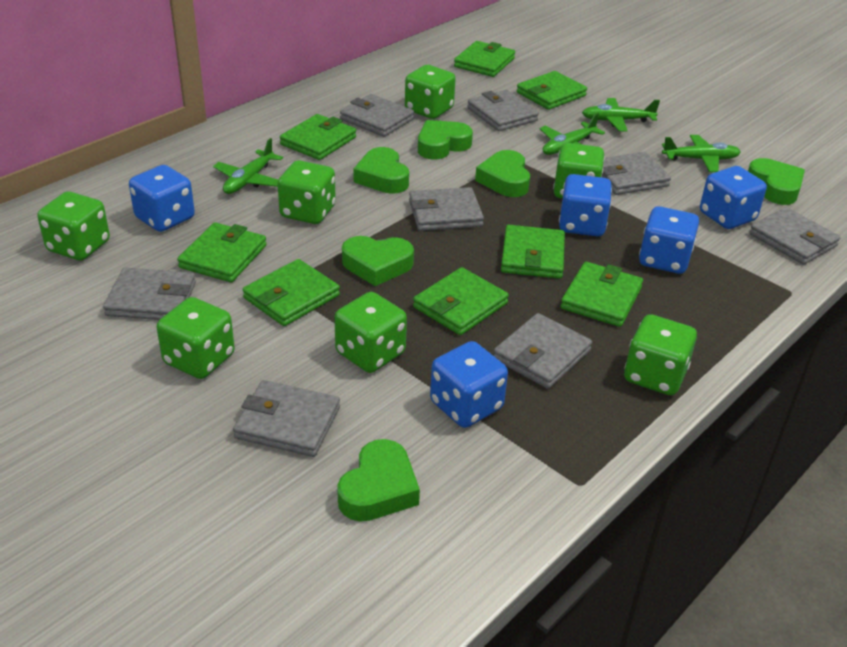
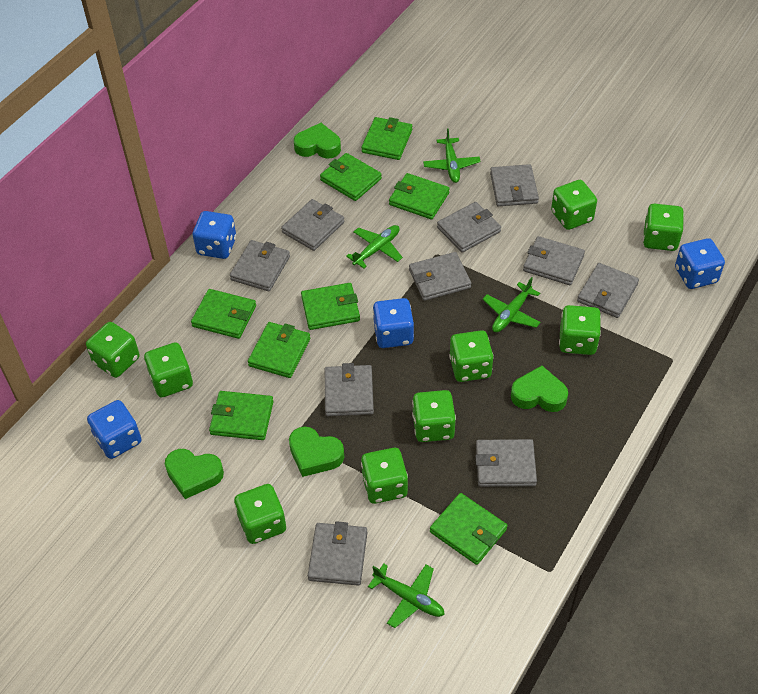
blue dice: [129,165,195,232] [430,341,508,428] [559,174,612,236] [639,206,699,274] [700,166,767,229] = 5 -> [87,400,141,459] [193,211,236,259] [373,298,414,348] [675,238,725,289] = 4
green dice: [37,191,110,260] [156,297,235,379] [278,160,336,224] [334,292,407,373] [405,65,456,119] [553,143,605,199] [624,314,697,395] = 7 -> [86,322,140,378] [144,342,193,397] [234,484,286,544] [361,448,408,504] [412,390,456,442] [449,330,494,382] [551,180,597,230] [559,305,601,355] [643,204,684,251] = 9
green heart: [337,439,420,522] [342,236,414,286] [354,147,409,194] [418,120,473,159] [475,150,530,197] [748,158,805,205] = 6 -> [165,449,224,499] [289,427,344,477] [294,123,341,159] [511,366,568,412] = 4
grey wallet: [103,268,196,320] [233,380,340,457] [340,94,414,137] [409,187,484,231] [467,90,539,131] [493,313,592,389] [602,152,671,195] [749,207,840,265] = 8 -> [230,240,290,291] [281,199,344,251] [308,521,367,586] [325,363,374,416] [409,252,471,301] [437,202,501,252] [475,439,537,487] [490,164,539,206] [523,236,585,285] [577,263,639,318] = 10

